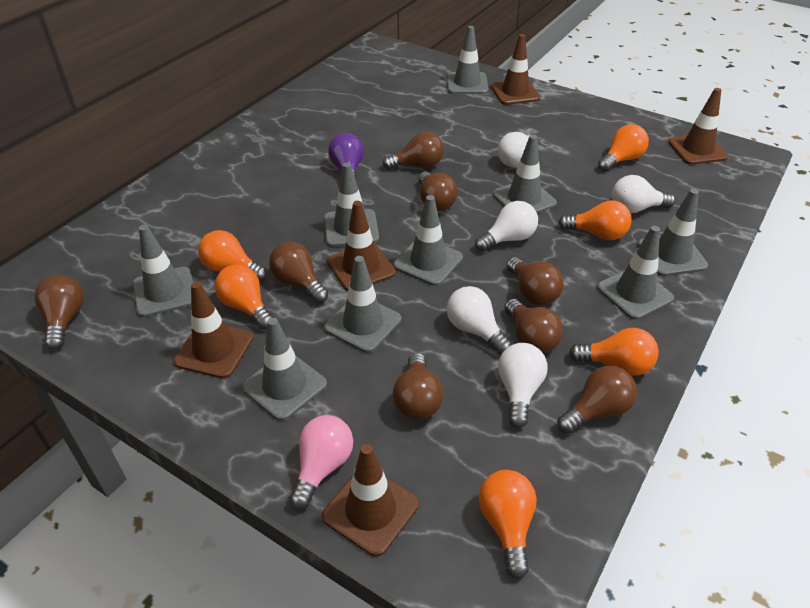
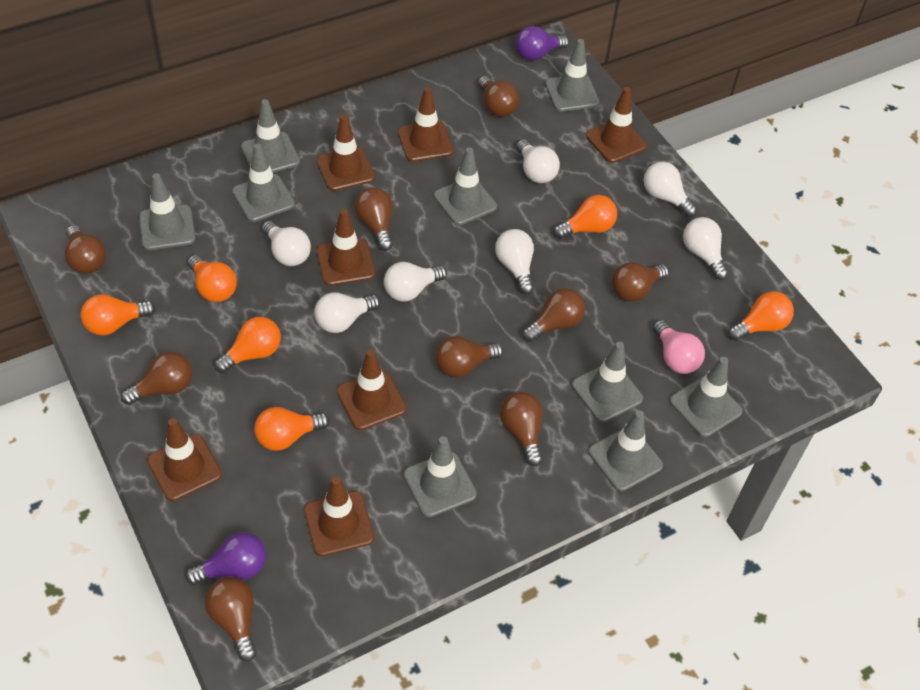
brown light bulb: [34,275,84,350] [269,242,328,303] [382,132,444,169] [393,353,443,420] [418,172,458,211] [505,299,563,353] [506,257,563,306] [557,366,637,434] = 8 -> [65,225,106,274] [120,352,192,405] [205,577,257,661] [355,187,393,251] [435,336,503,378] [478,76,519,117] [500,392,543,466] [522,288,585,342] [612,262,669,302] = 9
brown traffic cone: [174,282,253,379] [322,444,419,556] [327,201,396,291] [491,34,540,105] [668,88,728,165] = 5 -> [147,418,222,501] [304,477,374,556] [316,209,375,286] [317,115,375,191] [336,350,406,430] [398,87,454,162] [586,87,647,163] = 7
purple light bulb: [328,133,364,180] = 1 -> [185,532,266,585] [516,26,569,61] = 2
white light bulb: [447,286,512,354] [475,201,538,252] [498,132,530,168] [498,343,547,428] [612,175,676,213] = 5 -> [262,221,311,266] [314,292,380,333] [384,262,447,302] [495,229,534,294] [516,139,560,183] [643,162,697,217] [683,217,728,280] = 7

